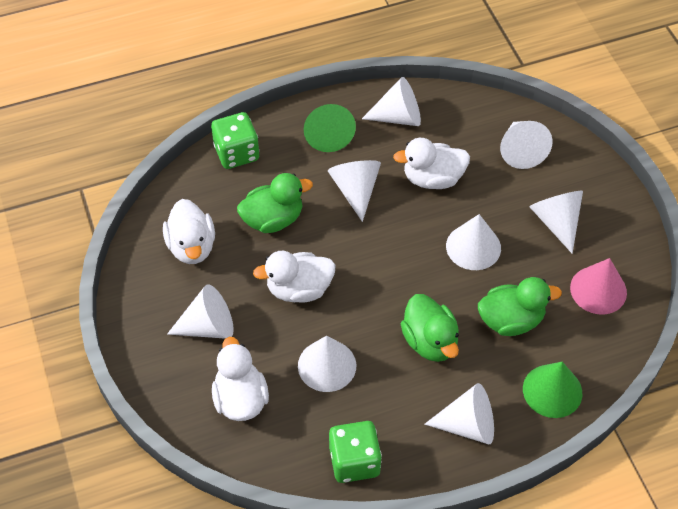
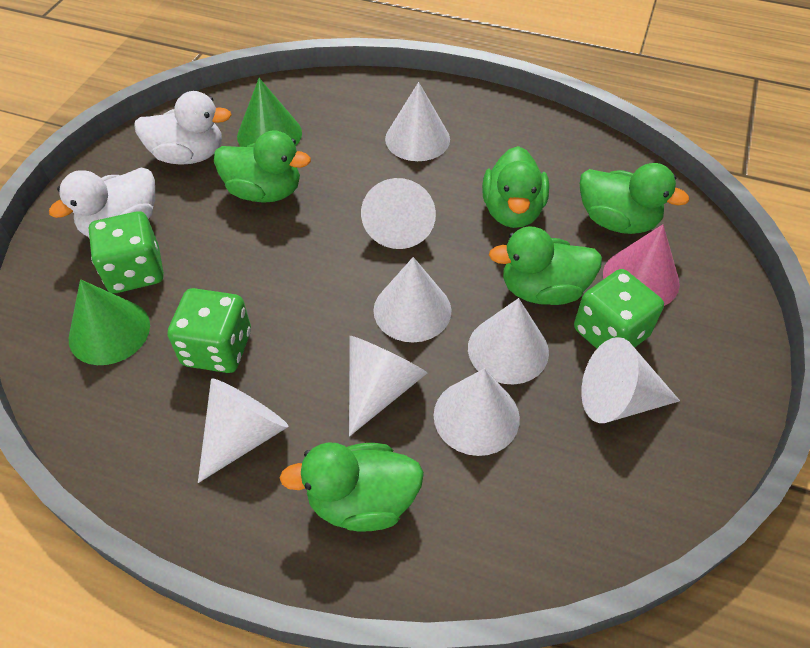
green dice: [211,112,259,169] [329,421,382,483] = 2 -> [89,211,164,293] [168,288,251,373] [574,269,664,349] = 3
green duck: [237,173,313,233] [401,294,459,362] [478,277,562,336] = 3 -> [214,130,311,203] [280,442,424,532] [482,146,549,228] [489,226,602,305] [580,163,689,234] = 5
white duck: [163,199,215,264] [212,337,269,421] [253,251,336,303] [393,138,470,189] = 4 -> [49,168,155,237] [134,91,231,165] = 2

